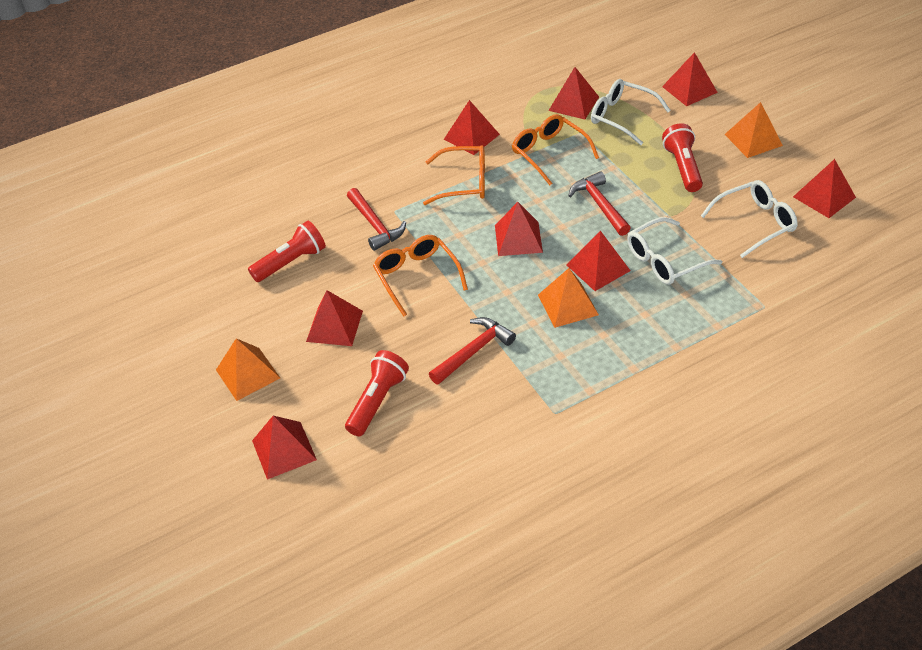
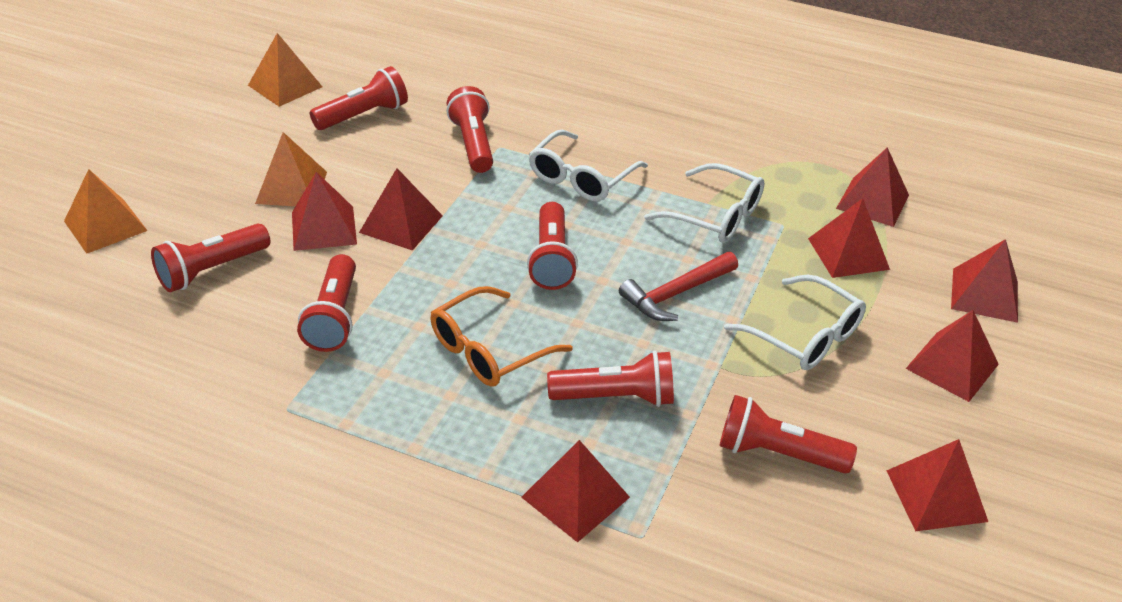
orange glasses: [373,235,468,317] [423,146,485,205] [512,114,599,185] = 3 -> [430,286,573,387] = 1
red flashlight: [248,221,326,282] [345,350,409,436] [662,123,703,192] = 3 -> [151,224,270,292] [297,254,356,352] [310,66,408,130] [446,86,493,173] [527,202,578,290] [547,351,674,407] [719,395,857,474] = 7
red hammer: [347,188,406,251] [429,317,516,385] [568,171,631,236] = 3 -> [619,252,738,321] = 1

